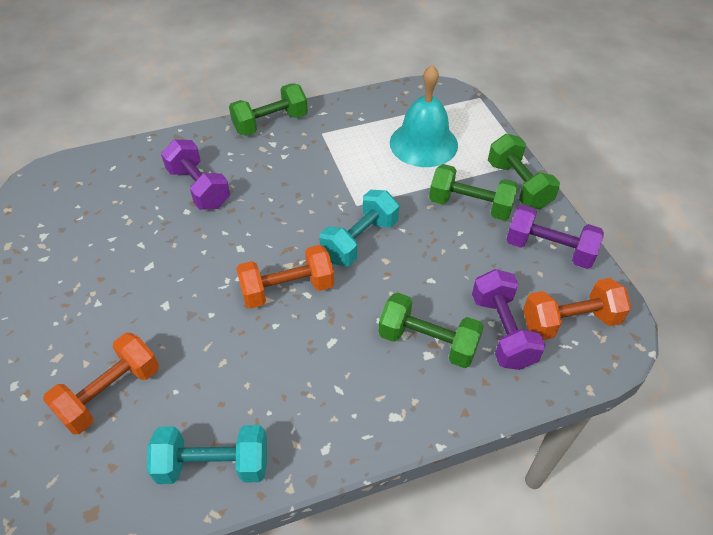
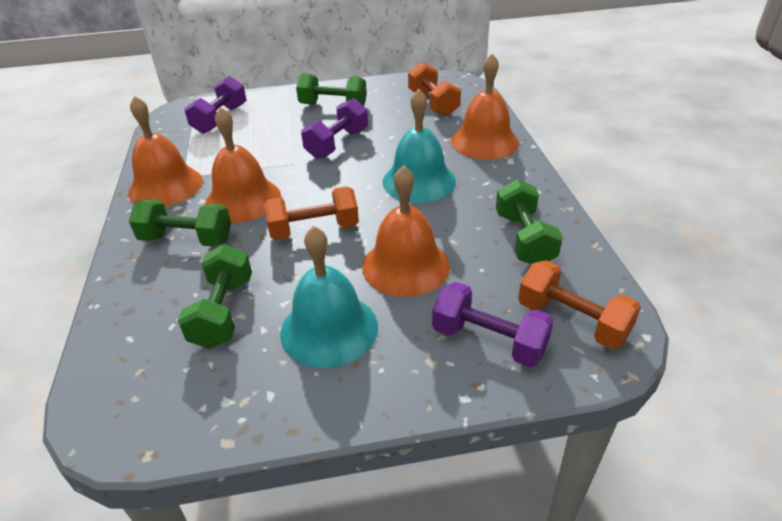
orange bell: none = 0 -> [128,96,203,207] [205,107,281,223] [362,165,450,297] [451,54,519,160] = 4
turquoise bell: [390,65,458,167] = 1 -> [280,226,378,368] [382,89,456,203] = 2
turquoise dumbbell: [147,425,267,484] [320,190,399,266] = 2 -> none = 0

